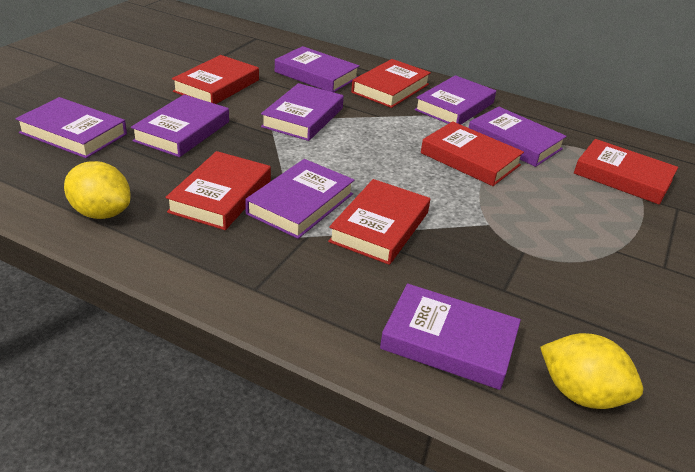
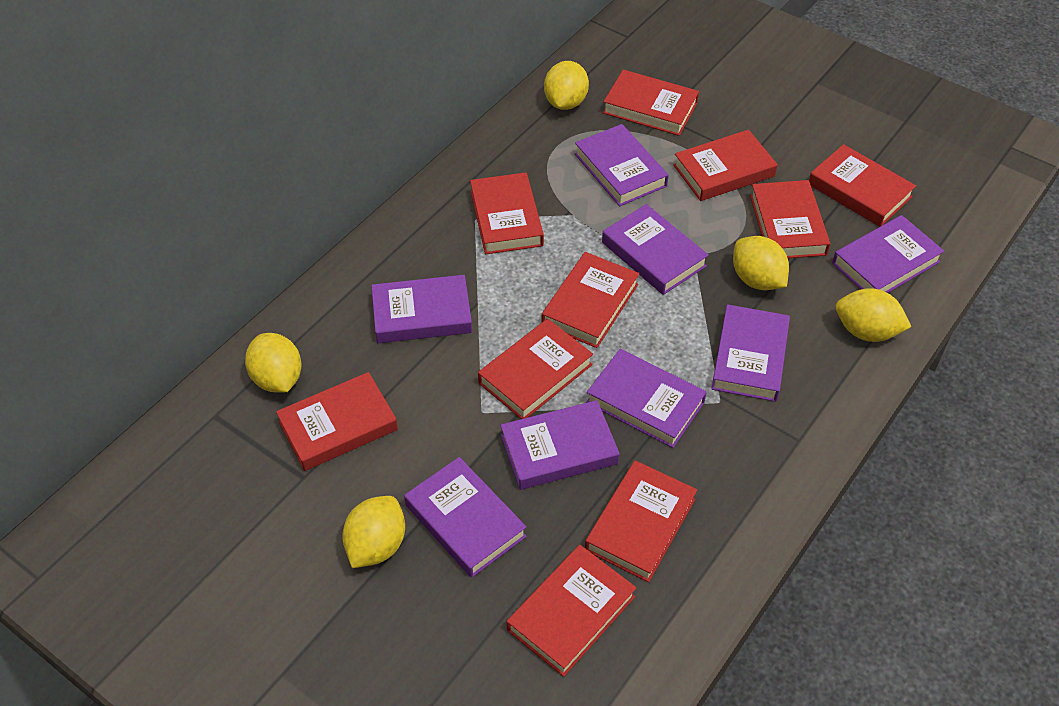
red book: [165,151,271,230] [172,55,259,104] [328,179,430,265] [351,59,431,108] [421,121,524,186] [574,139,678,205] = 6 -> [276,372,398,471] [470,172,544,254] [478,319,593,419] [507,545,637,677] [542,252,639,348] [585,460,697,582] [603,70,699,136] [673,130,778,201] [750,180,830,258] [809,144,916,227] = 10
yellow lemon: [64,161,131,219] [540,333,643,409] = 2 -> [245,333,301,393] [342,496,405,568] [544,61,589,110] [733,236,789,290] [836,288,911,342] = 5

